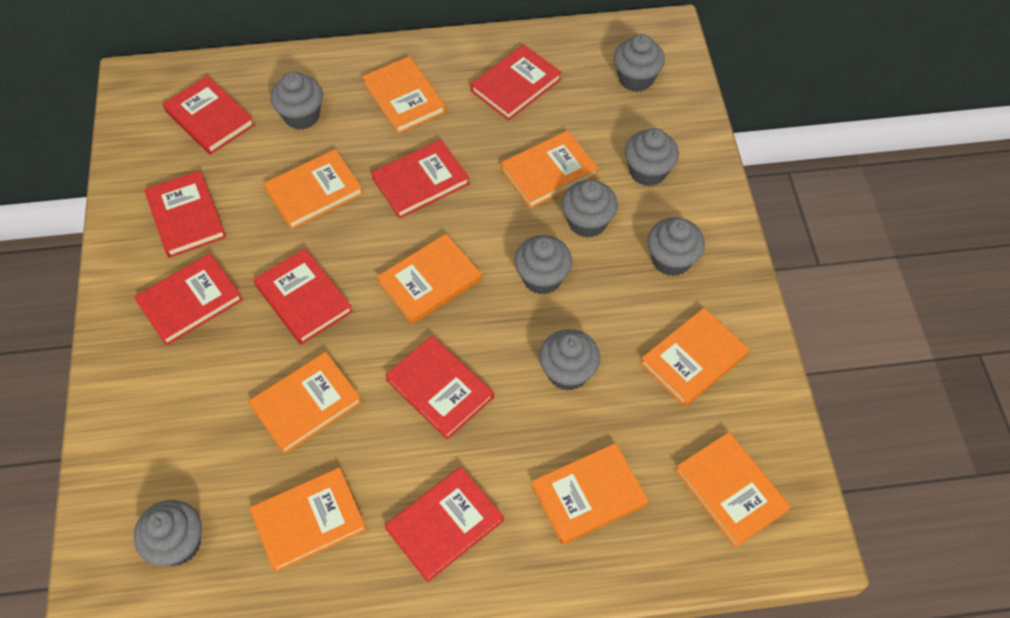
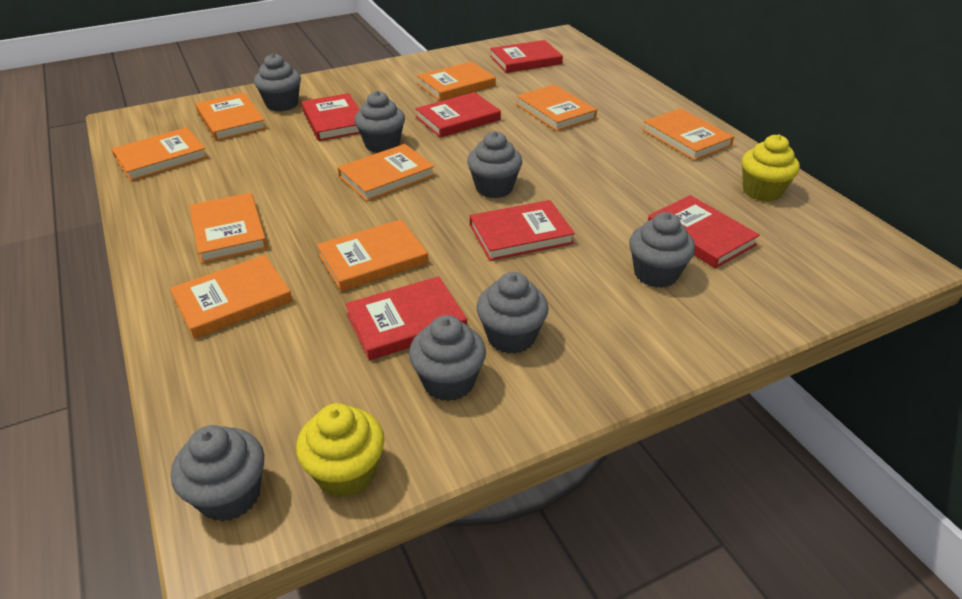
grey cupcake: [134,500,202,566] [270,71,323,130] [514,235,572,295] [539,329,600,391] [562,179,618,238] [614,34,665,92] [625,128,679,186] [647,217,705,276] = 8 -> [171,425,264,522] [254,53,301,111] [355,91,405,153] [409,315,486,401] [467,131,522,198] [477,272,549,354] [629,212,695,288] = 7
red book: [134,253,243,346] [144,170,226,258] [163,76,255,155] [253,248,353,345] [371,139,470,219] [385,336,494,440] [385,467,504,582] [470,44,562,120] = 8 -> [301,93,360,141] [345,276,467,360] [415,92,501,138] [470,200,575,261] [490,40,563,73] [648,195,760,268] = 6
yellow cupcake: none = 0 -> [296,403,385,498] [742,134,800,202] = 2

